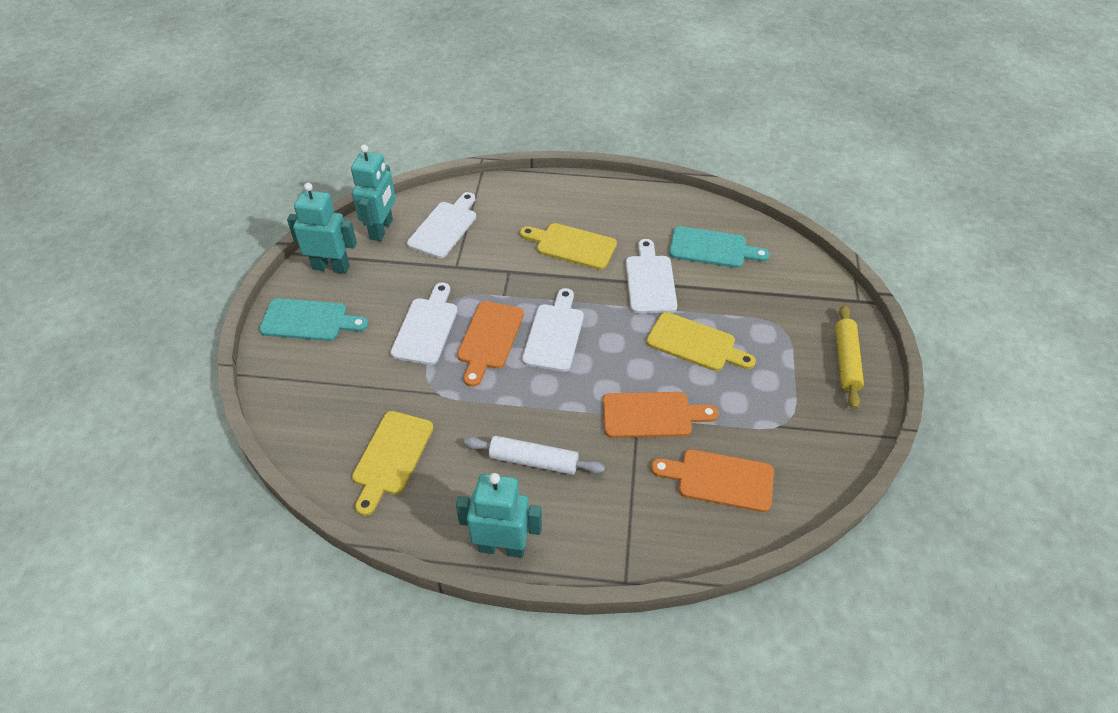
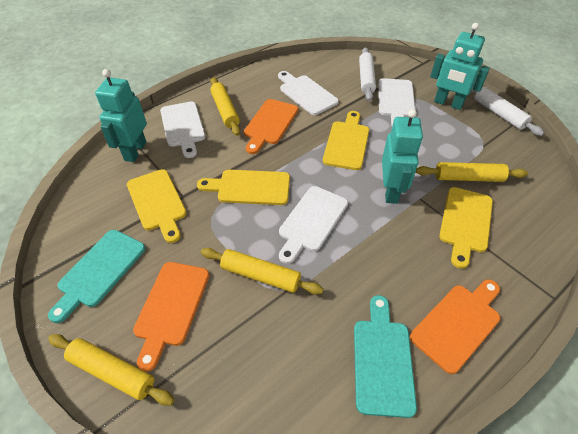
white rolling pin: [464,436,605,475] = 1 -> [359,48,376,101] [471,86,544,136] = 2
yellow cutting board: [352,411,434,516] [520,223,617,270] [646,312,756,371] = 3 -> [127,169,187,243] [197,170,290,205] [323,111,369,170] [439,187,493,269] = 4
yellow rolling pin: [835,305,864,409] = 1 -> [48,334,174,406] [201,248,324,295] [210,77,240,136] [416,162,528,182] = 4

